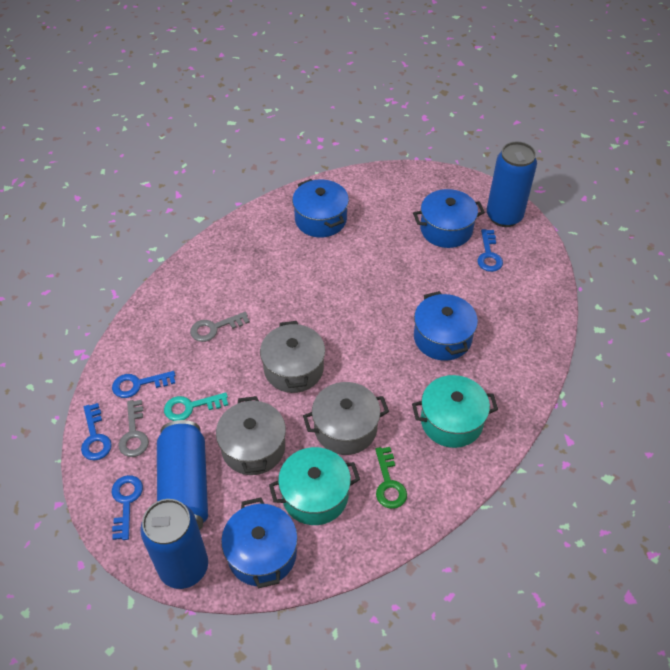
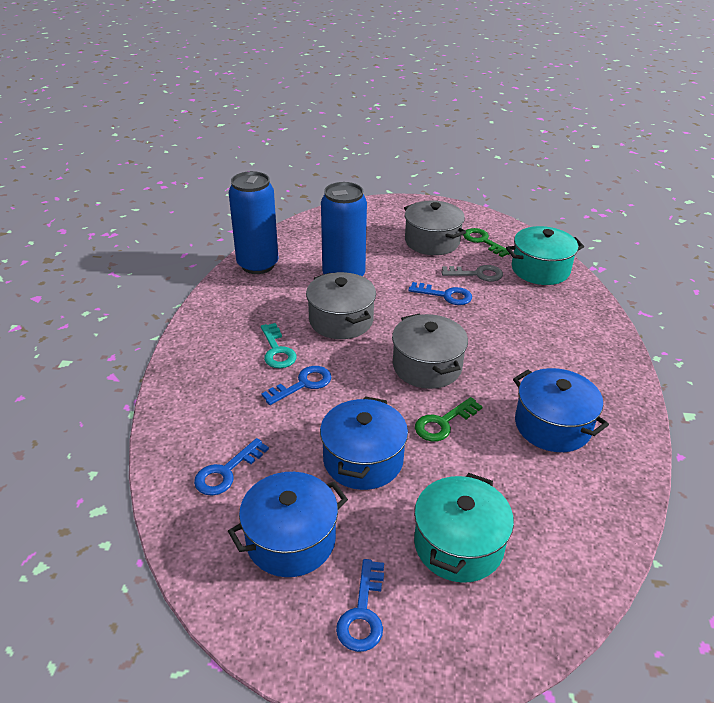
blue can: [140,499,208,589] [157,420,208,530] [487,141,537,227] = 3 -> [229,171,279,274] [321,182,367,276] = 2
blue pot: [221,498,298,588] [292,179,349,238] [413,189,485,248] [414,291,478,361] = 4 -> [228,472,348,577] [320,396,408,490] [513,368,609,452] = 3
green key: [375,447,407,509] = 1 -> [415,397,483,442] [463,228,510,257] = 2
grey key: [119,400,149,457] [190,312,250,342] = 2 -> [442,265,503,281] = 1

